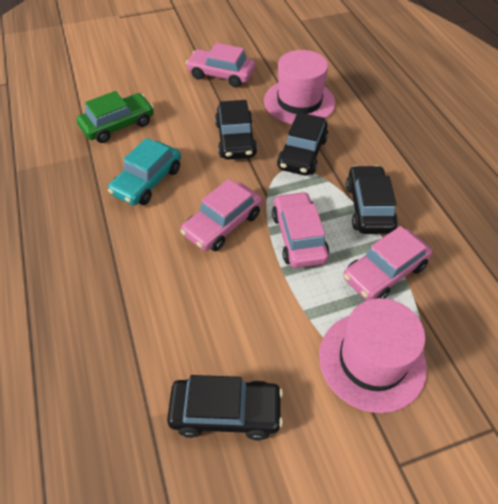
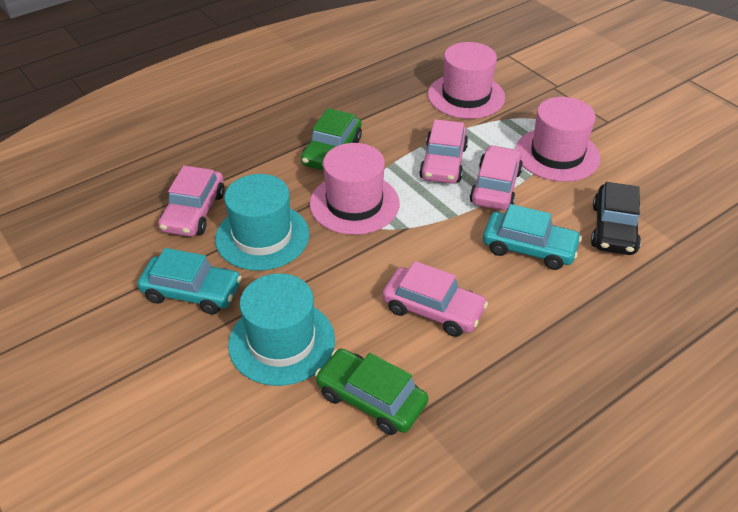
black car: [167,375,283,440] [215,100,257,159] [277,112,328,176] [346,165,398,234] = 4 -> [591,182,641,255] = 1
green car: [77,91,154,143] = 1 -> [301,108,362,171] [315,348,428,435] = 2
pink hat: [264,50,335,124] [319,298,427,413] = 2 -> [310,143,399,235] [428,42,505,119] [515,97,601,182] = 3
turquoise car: [108,138,181,205] = 1 -> [137,248,242,315] [483,204,582,270] = 2
turquoise hat: none = 0 -> [215,174,310,271] [228,273,335,386] = 2

